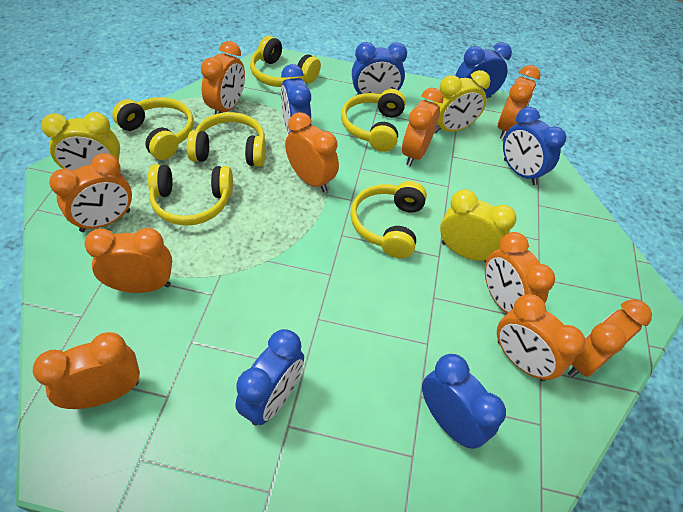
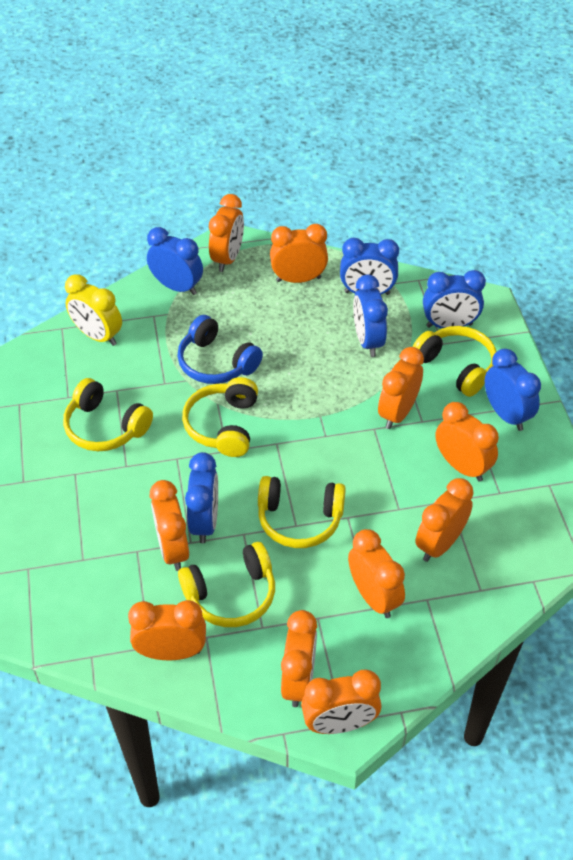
blue headphones: none = 0 -> [177,315,263,384] = 1
yellow clock: [41,112,121,171] [433,70,491,133] [440,189,517,263] = 3 -> [65,274,122,346] = 1
yellow headphones: [112,97,194,160] [148,164,233,226] [187,112,266,167] [250,36,321,87] [341,89,406,152] [350,181,427,258] = 6 -> [63,378,153,451] [178,542,275,627] [182,377,258,457] [258,476,346,548] [413,326,497,397] = 5

